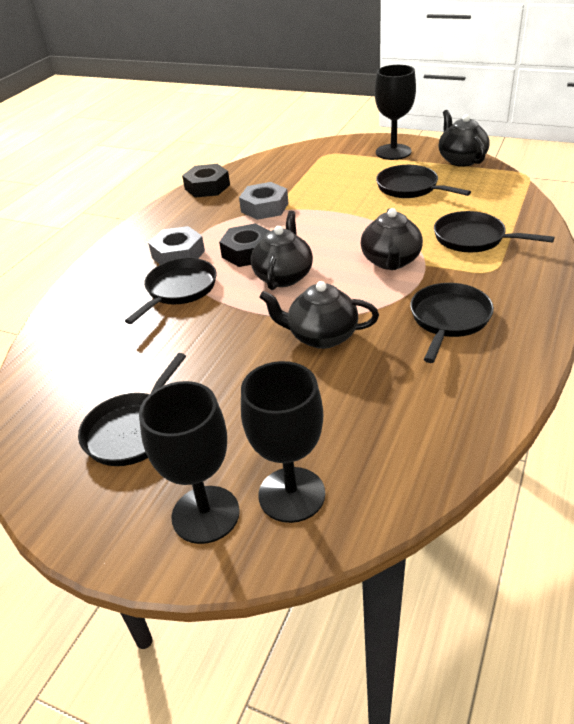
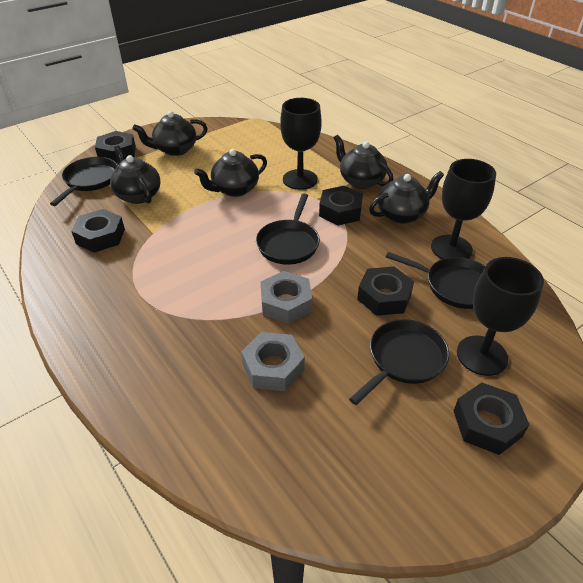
black nut: [182,164,230,198] [219,224,270,267] = 2 -> [71,209,125,252] [95,131,136,163] [319,186,363,225] [357,267,414,316] [454,383,530,455] = 5
black pan: [78,353,186,466] [125,258,217,324] [376,165,471,198] [410,283,494,363] [434,211,555,252] = 5 -> [50,157,118,206] [256,194,320,265] [349,319,449,405] [386,252,486,309] = 4
black teapot: [251,211,313,290] [259,281,379,349] [361,208,423,270] [439,110,490,167] = 4 -> [110,146,161,204] [132,111,208,156] [194,149,267,197] [334,135,393,189] [369,171,444,224] = 5

